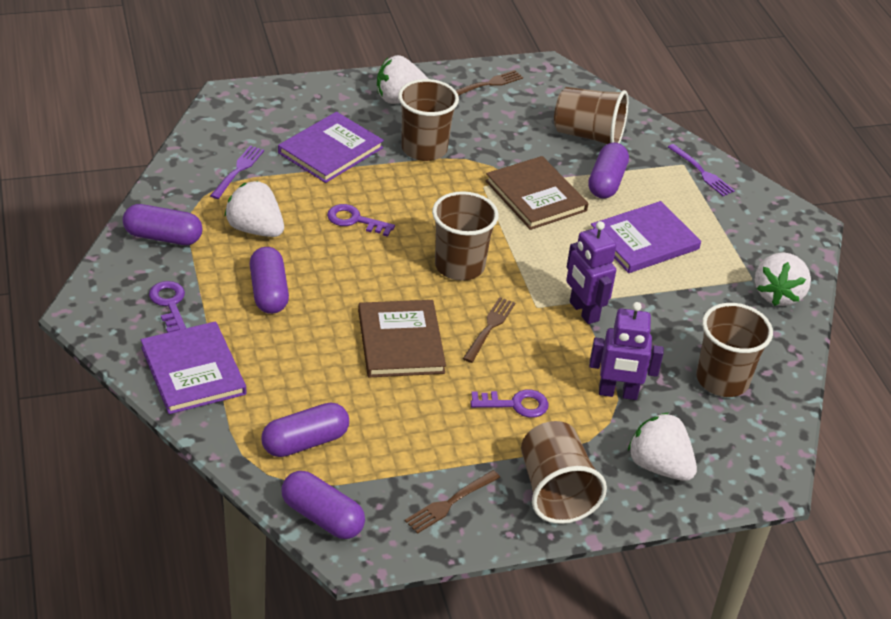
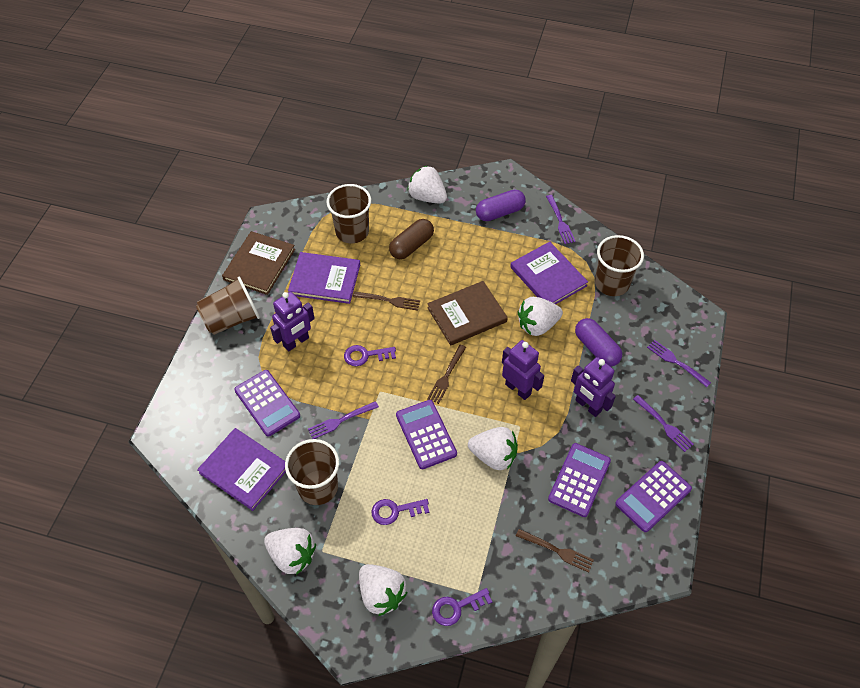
brown capsule: none = 0 -> [389,219,434,259] = 1
brown cup: [398,79,459,161] [432,191,499,281] [521,421,607,524] [554,87,629,144] [696,303,773,397] = 5 -> [196,277,260,335] [285,439,339,505] [326,184,371,243] [595,235,644,296] = 4
purple calculator: none = 0 -> [234,370,300,436] [396,400,457,469] [548,443,611,517] [615,461,692,532] = 4
purple capsule: [123,204,203,245] [250,247,289,314] [261,403,349,457] [281,471,365,539] [588,143,629,199] = 5 -> [476,190,526,221] [575,318,622,366] = 2
purple fork: [210,145,264,199] [668,144,735,196] = 2 -> [308,401,379,439] [546,195,576,244] [633,395,694,452] [647,340,711,387] = 4
purple robot: [566,221,616,324] [589,302,664,400] = 2 -> [270,292,315,352] [502,340,544,400] [571,357,616,417] = 3
white strawberry: [224,181,284,237] [377,55,428,104] [628,413,697,481] [755,252,811,306] = 4 -> [264,528,316,575] [359,564,408,616] [407,166,447,203] [468,427,518,470] [518,297,563,336] = 5

